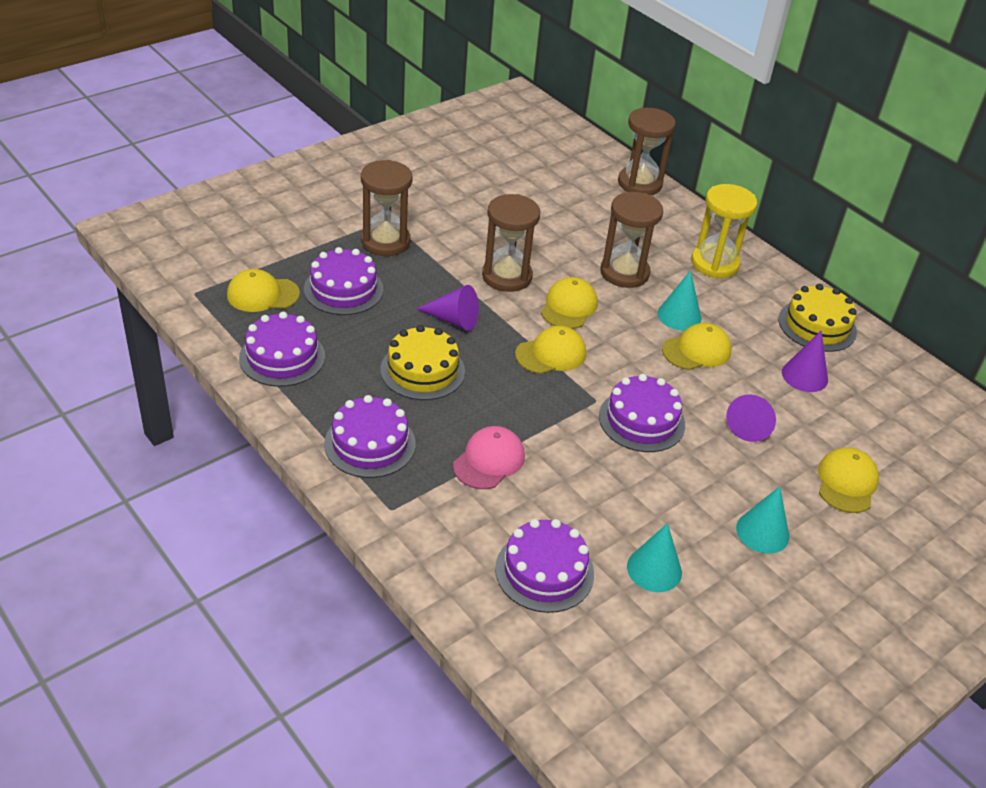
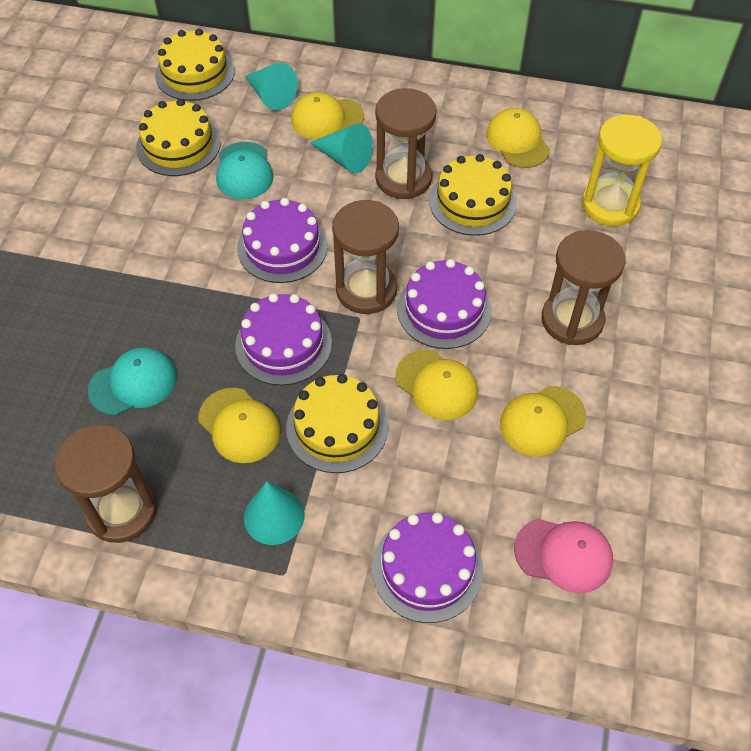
purple cake: [239,312,325,387] [304,247,383,315] [324,395,416,478] [495,519,594,613] [599,374,685,452] = 5 -> [235,293,332,386] [237,198,328,283] [372,512,483,623] [397,259,492,349] = 4
purple cone: [416,285,479,331] [726,395,776,442] [782,331,828,392] = 3 -> none = 0
turquoise cap: none = 0 -> [88,347,177,416] [216,142,273,199] = 2
yellow cake: [380,325,465,400] [778,284,857,352] = 2 -> [136,99,221,176] [155,29,235,101] [286,374,388,473] [429,154,517,236] = 4

